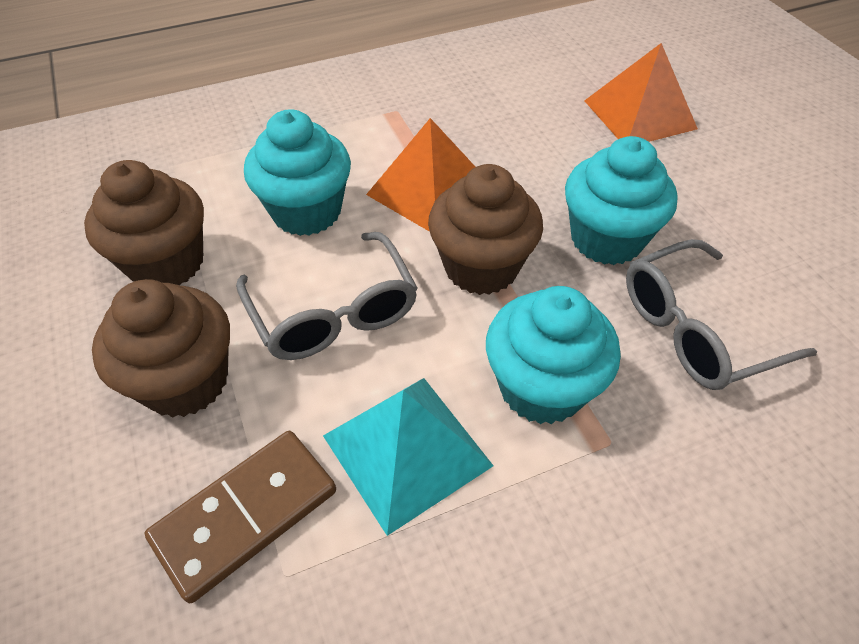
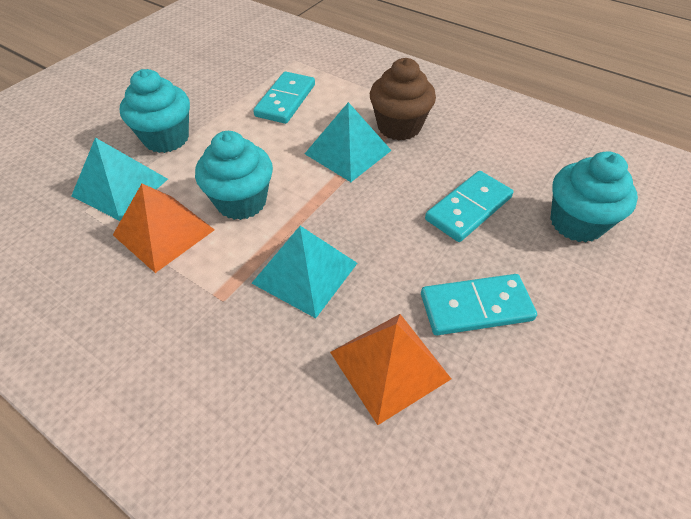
brown cupcake: [84,160,204,286] [92,279,230,418] [428,164,543,295] = 3 -> [370,58,436,140] = 1
brown domino: [144,431,336,603] = 1 -> none = 0
grey glasses: [236,232,418,360] [626,239,817,390] = 2 -> none = 0
turquoise domino: none = 0 -> [253,71,315,124] [421,274,537,335] [425,171,513,242] = 3
turquoise pyramid: [323,378,494,536] = 1 -> [71,138,168,221] [251,226,357,318] [305,102,392,182] = 3

